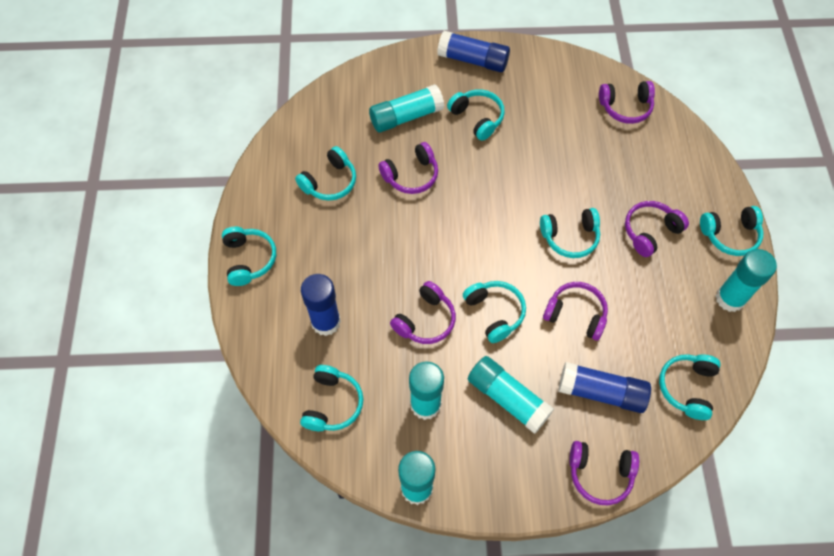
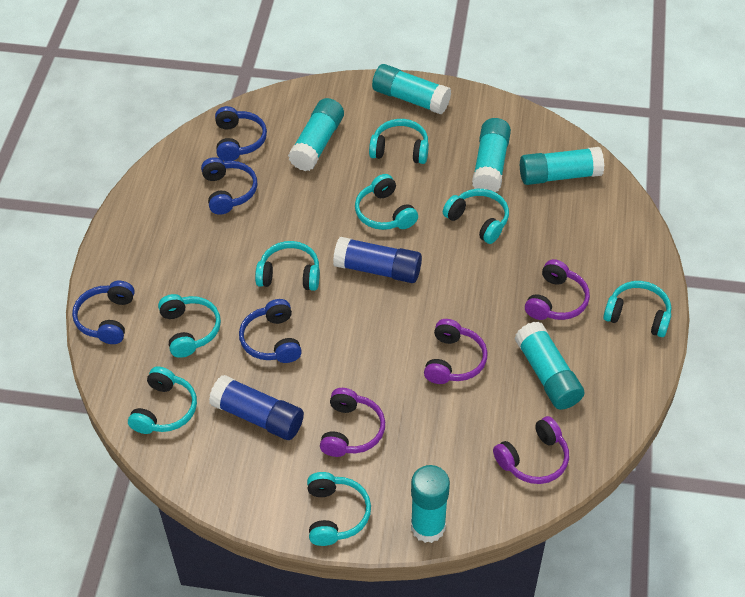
blue glue stick: [301,274,341,336] [437,31,510,72] [558,362,651,413] = 3 -> [209,375,304,440] [333,237,422,283] = 2
blue headphones: none = 0 -> [72,281,135,344] [201,157,257,215] [215,106,267,161] [239,299,302,363] = 4
purple headphones: [378,142,438,194] [390,281,456,344] [543,282,608,340] [569,441,639,505] [599,81,655,124] [625,201,689,257] = 6 -> [320,388,385,457] [424,319,488,384] [493,416,569,484] [525,259,590,320] = 4
turquoise glue stick: [369,84,444,133] [398,451,436,505] [409,361,444,420] [468,356,554,434] [716,249,777,312] = 5 -> [288,98,344,171] [372,64,451,114] [411,465,450,543] [472,118,511,192] [514,321,585,410] [520,147,604,185] = 6

